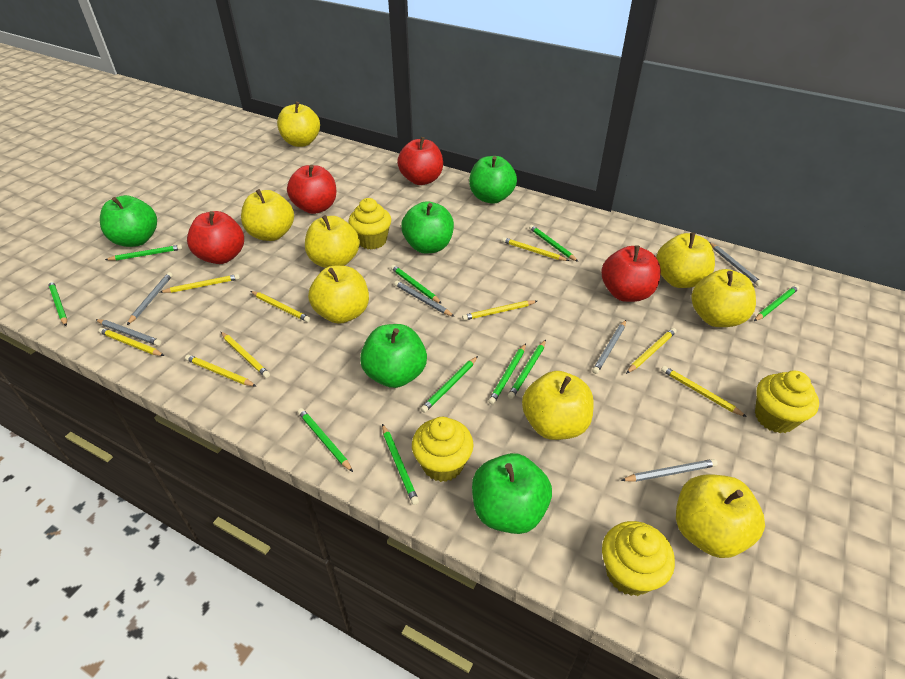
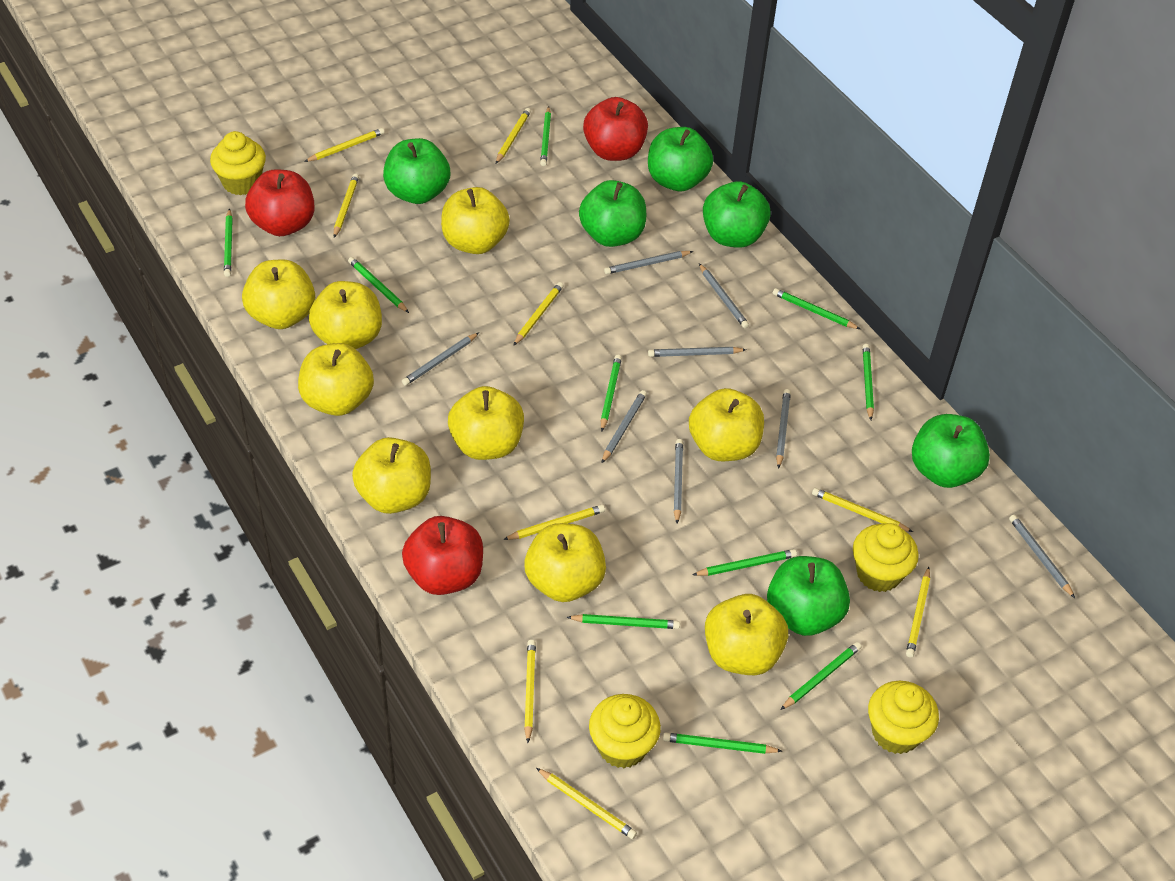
green apple: [100,195,157,247] [360,324,427,388] [401,201,454,254] [469,156,517,204] [472,453,552,534] = 5 -> [383,138,450,204] [579,180,646,247] [648,127,713,191] [703,181,771,248] [767,556,850,636] [912,414,990,488] = 6
grey pencil: [96,319,161,346] [127,272,173,325] [394,281,455,317] [592,320,626,374] [621,459,718,482] [709,242,762,286] = 6 -> [402,333,479,386] [601,390,647,463] [604,251,693,274] [648,347,746,357] [674,439,683,524] [699,264,749,328] [776,389,791,469] [1009,515,1075,598] = 8
red apple: [187,211,244,264] [287,165,337,214] [397,137,443,185] [602,245,661,302] = 4 -> [245,169,315,236] [402,516,483,595] [583,97,648,161] = 3
yellow apple: [241,189,294,241] [277,102,320,147] [305,215,360,268] [308,266,369,324] [522,371,594,440] [656,233,715,288] [676,474,765,558] [691,269,756,327] = 8 -> [242,259,315,329] [298,343,374,416] [309,281,382,349] [352,437,431,514] [441,187,510,254] [448,386,524,460] [524,523,606,602] [689,388,764,461] [705,594,788,675] = 9

